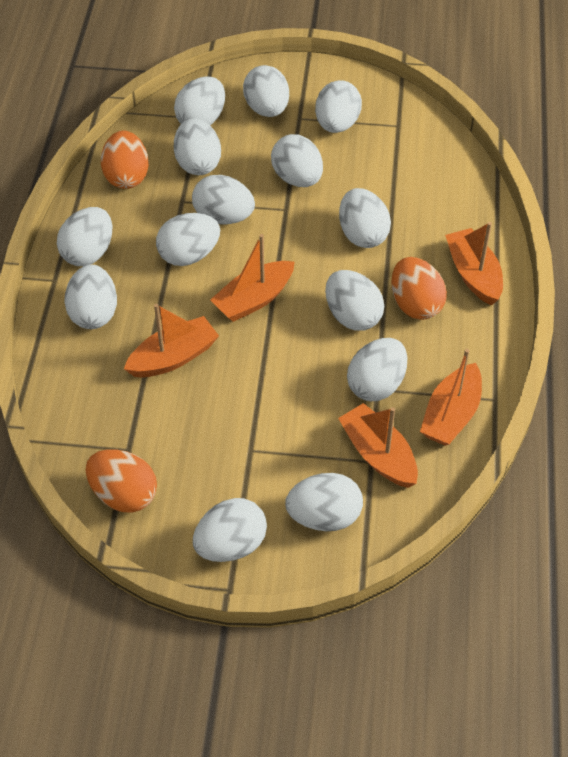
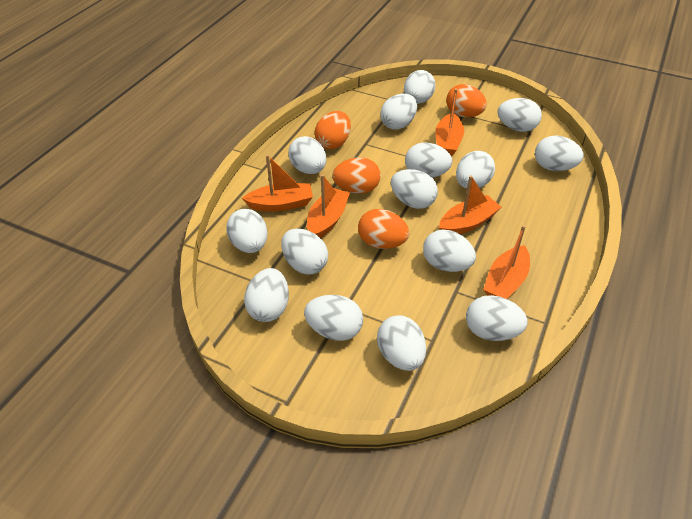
orange egg: [86,449,157,513] [101,131,149,189] [391,257,447,320] = 3 -> [315,111,351,149] [332,157,381,194] [358,209,409,249] [446,84,487,117] = 4
white egg: [57,207,112,266] [64,265,117,329] [156,213,220,266] [174,77,225,125] [174,118,221,175] [192,175,255,224] [193,498,267,562] [243,65,289,117] [271,134,323,187] [285,473,363,531] [315,80,362,133] [325,270,384,331] [339,188,391,248] [347,338,407,401] = 14 -> [226,209,268,253] [244,268,289,322] [281,228,328,275] [288,136,326,174] [304,295,363,341] [377,315,426,371] [380,94,417,130] [391,169,438,209] [404,70,435,104] [405,143,452,178] [423,229,476,272] [456,151,495,188] [466,295,528,341] [498,98,542,132] [535,136,584,171] = 15

